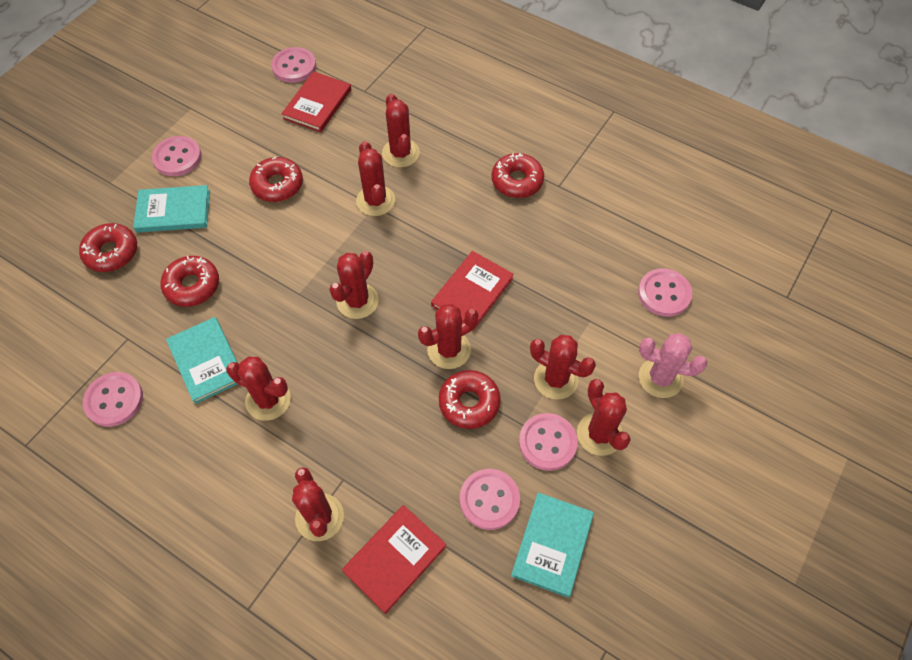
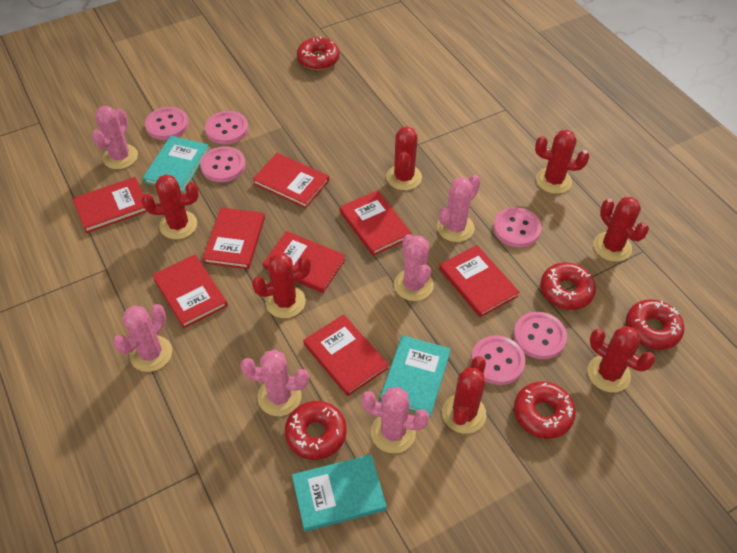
pink cactus: [639,333,707,398] = 1 -> [92,106,138,169] [113,304,172,372] [240,350,309,416] [361,387,429,453] [394,234,434,301] [437,175,481,242] = 6
red book: [281,71,351,132] [342,505,446,614] [431,251,514,331] = 3 -> [72,177,148,233] [152,255,228,328] [203,208,265,269] [252,153,329,208] [263,231,346,293] [303,314,389,396] [340,190,412,256] [439,245,519,317] = 8
red cactus: [226,357,291,421] [292,467,344,541] [329,251,379,319] [356,141,395,216] [382,93,420,168] [418,304,479,369] [530,335,596,400] [577,379,631,456] = 8 -> [141,174,199,239] [252,253,311,318] [386,126,422,190] [442,356,487,434] [535,130,589,194] [587,326,655,392] [593,197,649,262] = 7

